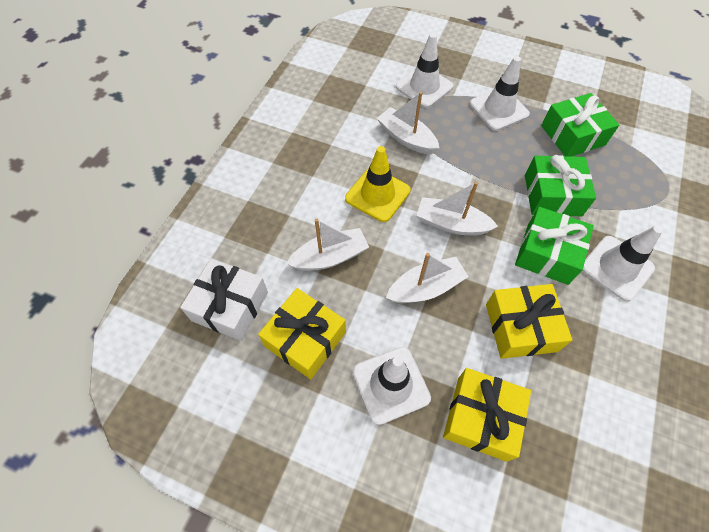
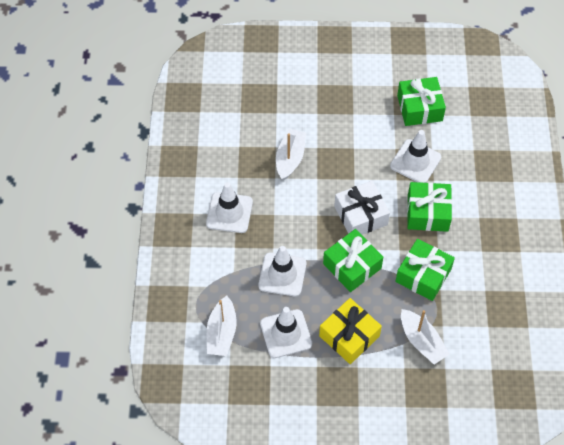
green gift: [515,207,594,285] [525,155,596,216] [541,93,619,157] = 3 -> [323,229,383,292] [395,239,455,301] [397,77,446,126] [407,182,452,232] = 4
white boat: [286,218,369,271] [377,92,439,155] [386,253,469,303] [417,181,498,235] = 4 -> [207,296,237,356] [276,129,306,181] [401,309,450,364] = 3
yellow gift: [258,288,346,379] [443,368,531,462] [486,284,572,359] = 3 -> [319,298,382,364] = 1
yellow traffic cone: [345,146,410,222] = 1 -> none = 0

